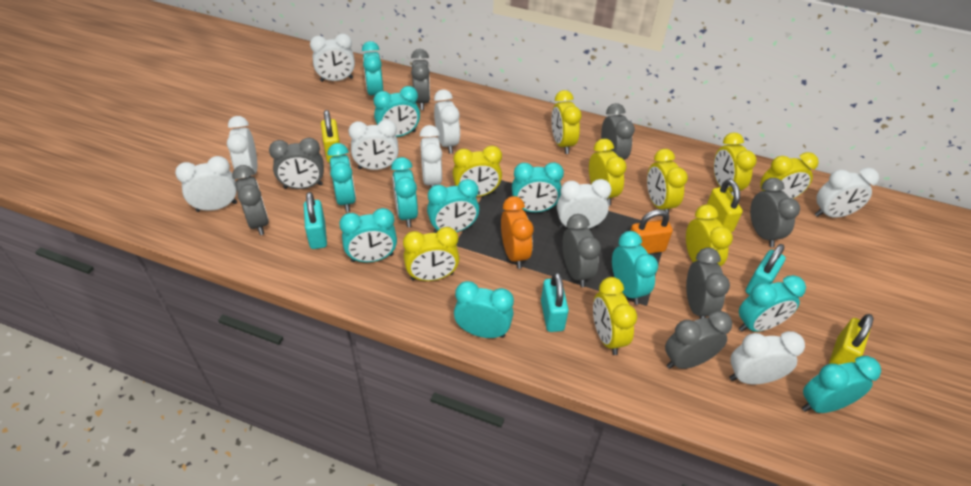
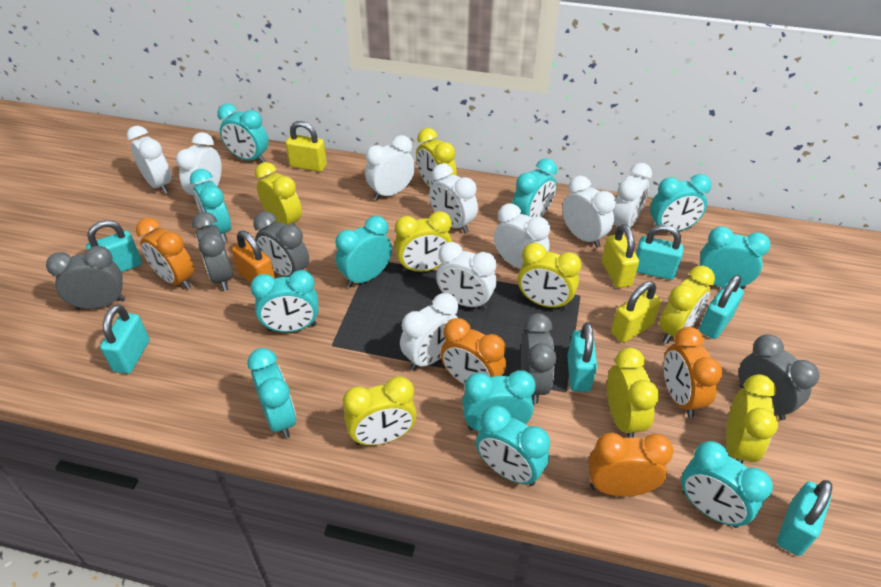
grey clock: [232,165,269,235] [269,138,324,189] [411,49,430,110] [562,214,601,287] [601,103,635,160] [665,311,732,369] [686,248,730,319] [750,178,800,247] = 8 -> [46,246,125,310] [192,212,233,291] [253,211,309,277] [521,313,557,404] [739,334,820,420] = 5
orange clock: [501,196,533,269] = 1 -> [136,218,194,290] [440,318,506,385] [588,433,674,497] [664,327,722,418] = 4
turquoise padlock: [304,192,327,249] [541,272,569,332] [746,244,786,295] = 3 -> [86,220,142,272] [100,305,149,374] [567,322,597,392] [636,224,684,280] [699,275,744,339] [777,480,832,556] = 6
yellow clock: [403,227,459,281] [452,146,502,197] [551,90,581,154] [589,139,627,206] [593,277,637,355] [647,149,688,214] [686,205,733,267] [714,133,757,197] [760,152,819,199] = 9 -> [255,162,302,225] [343,376,417,445] [395,211,452,272] [416,128,457,188] [518,243,582,310] [607,348,659,438] [659,266,715,344] [726,374,778,464] = 8

